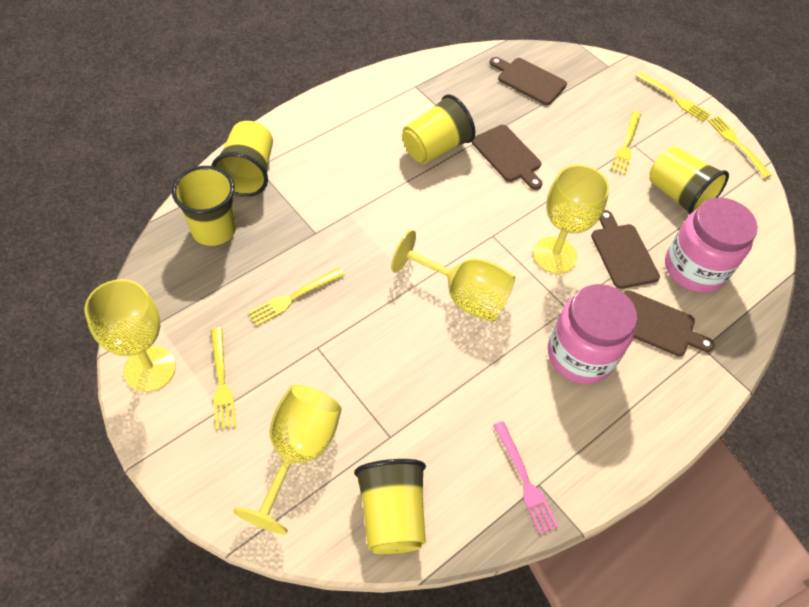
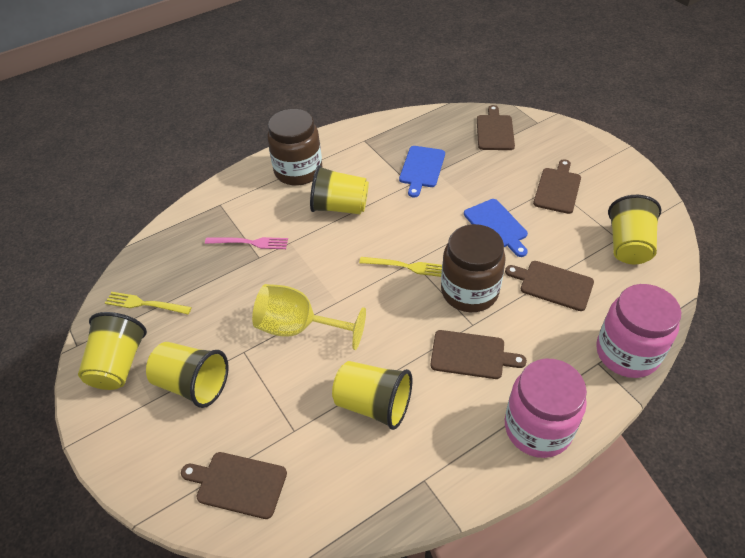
blue cutting board: none = 0 -> [399,146,445,197] [464,199,528,257] = 2
brown cutting board: [472,125,543,190] [490,57,567,105] [591,210,660,289] [624,290,714,356] = 4 -> [181,452,287,519] [431,330,527,379] [477,105,515,150] [505,261,594,311] [533,159,581,214] = 5
brown jar: none = 0 -> [267,109,322,186] [441,224,506,312] = 2
yellow fork: [211,327,236,430] [248,268,345,326] [611,111,641,175] [636,72,711,122] [708,116,772,178] = 5 -> [105,292,192,314] [359,257,442,277] = 2
yellow goblet: [84,279,176,392] [233,385,342,534] [391,230,515,322] [533,165,609,274] = 4 -> [252,284,366,350] = 1

